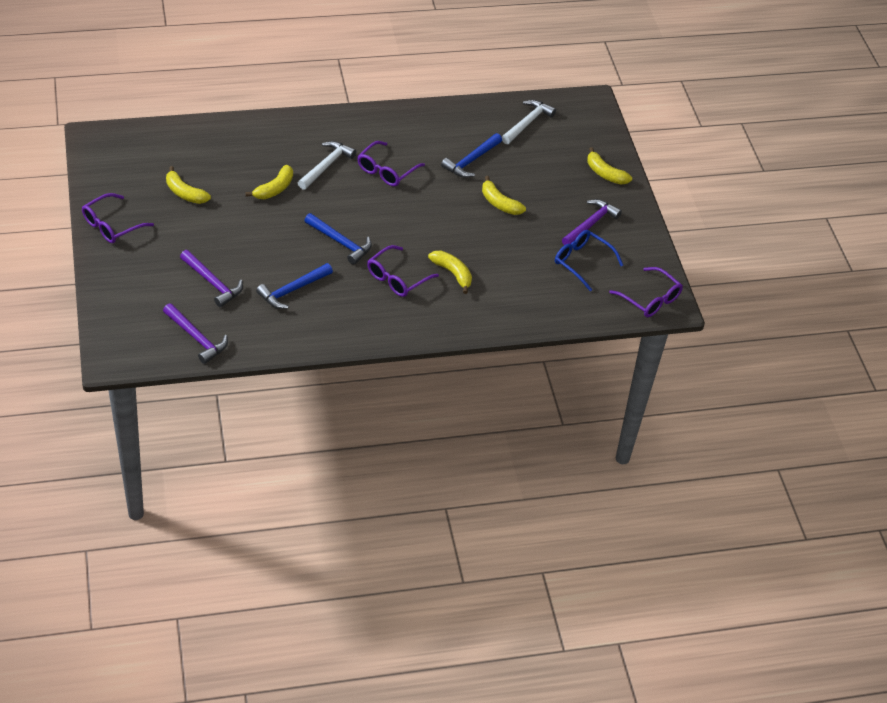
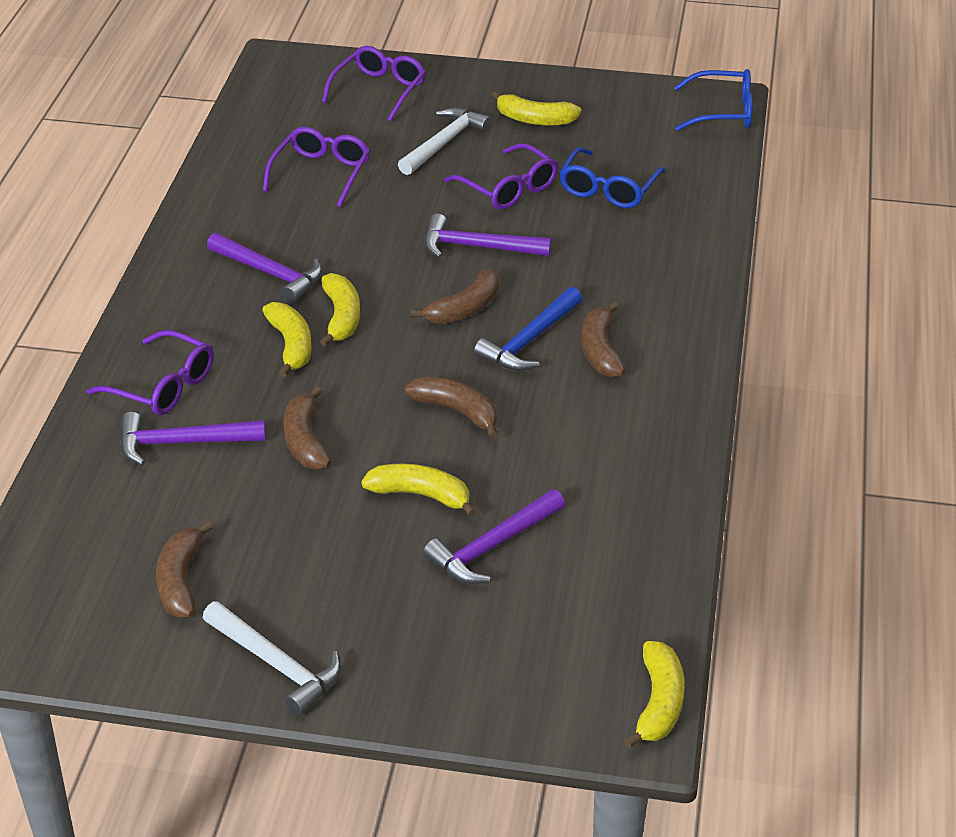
blue glasses: [555,230,623,292] = 1 -> [559,147,666,208] [674,69,753,131] = 2
blue hammer: [256,263,333,309] [304,213,372,265] [441,133,502,178] = 3 -> [474,287,582,371] = 1
brown banana: none = 0 -> [156,521,213,618] [283,386,331,470] [405,376,498,439] [411,269,500,324] [581,302,625,377] = 5
purple hammer: [163,303,228,364] [180,250,243,307] [562,199,622,245] = 3 -> [120,412,266,466] [207,233,323,303] [423,489,565,584] [425,214,551,258] = 4

